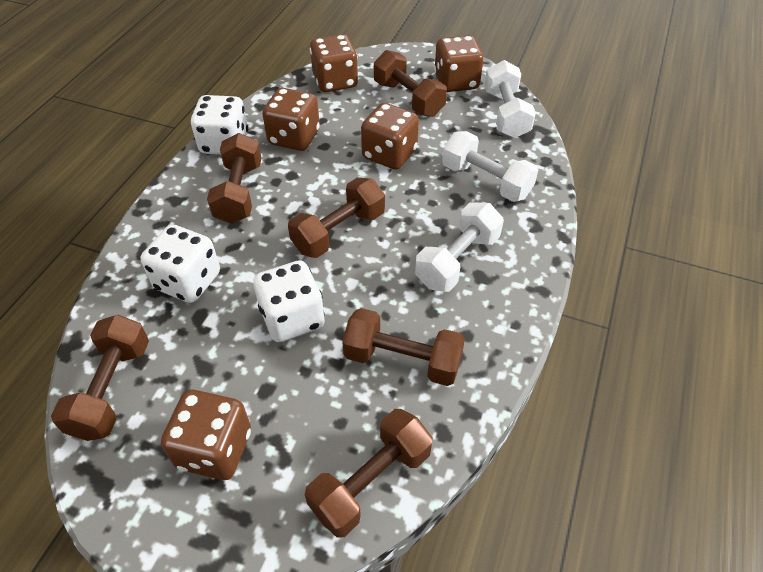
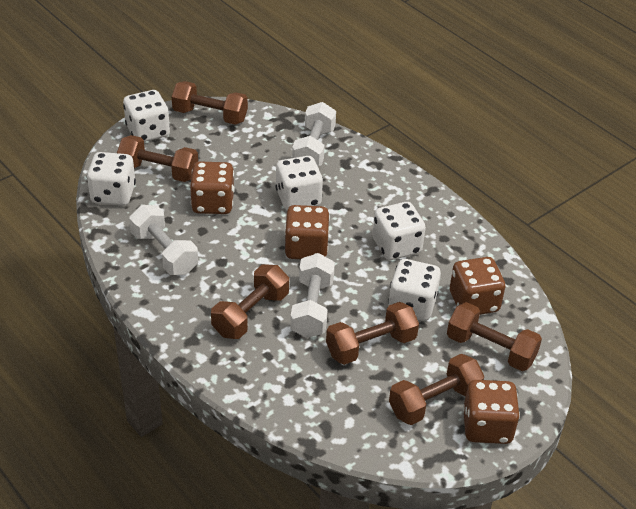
brown dice: [161,390,251,480] [263,88,320,151] [310,34,358,92] [361,103,419,170] [434,35,484,92] = 5 -> [190,162,235,214] [285,205,330,259] [450,257,505,315] [463,380,520,444] = 4
white dice: [141,224,220,303] [191,95,248,155] [253,260,325,342] = 3 -> [87,152,136,206] [123,90,170,142] [275,156,323,210] [372,202,426,260] [388,259,441,321] = 5

